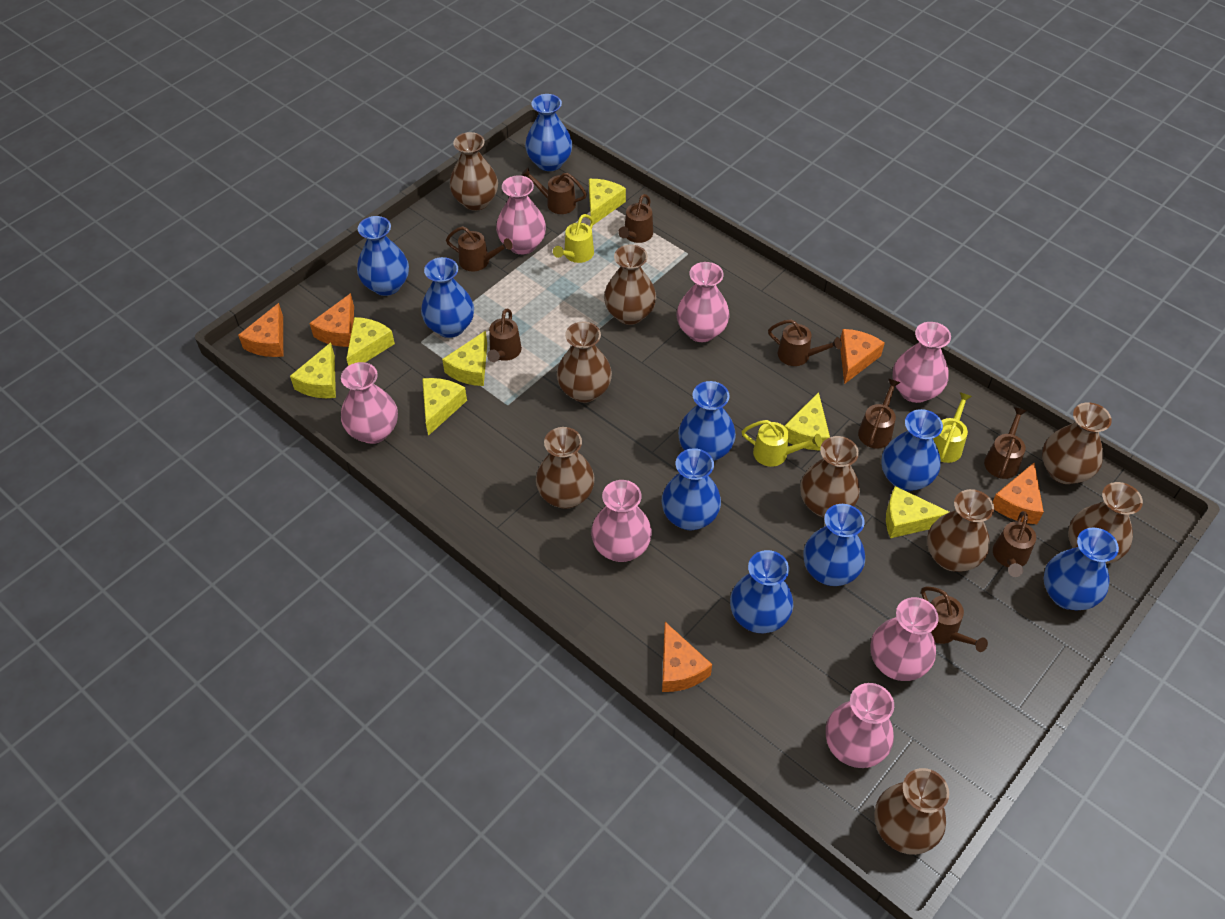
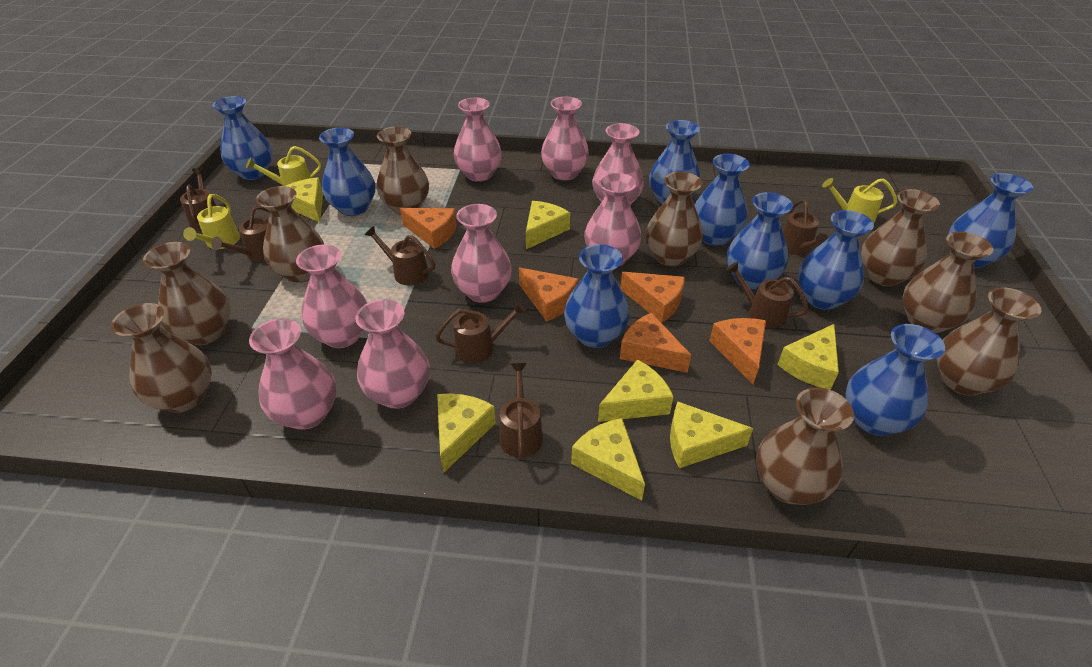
brown watering can: [446,226,513,271] [487,309,522,362] [521,167,587,214] [618,194,653,243] [768,319,842,366] [858,379,901,449] [921,586,988,652] [984,407,1026,479] [993,511,1036,577] = 9 -> [180,168,217,230] [212,206,270,261] [365,226,435,286] [435,301,527,363] [499,363,543,458] [726,261,809,329] [783,199,828,255] = 7
pink vase: [341,362,398,444] [496,175,546,255] [591,480,652,562] [676,262,730,342] [826,683,894,768] [870,597,939,681] [893,322,951,403] = 7 -> [249,318,336,430] [296,245,367,348] [355,299,430,409] [451,204,512,303] [453,98,502,182] [541,97,589,180] [584,173,641,266] [592,123,644,205] = 8

